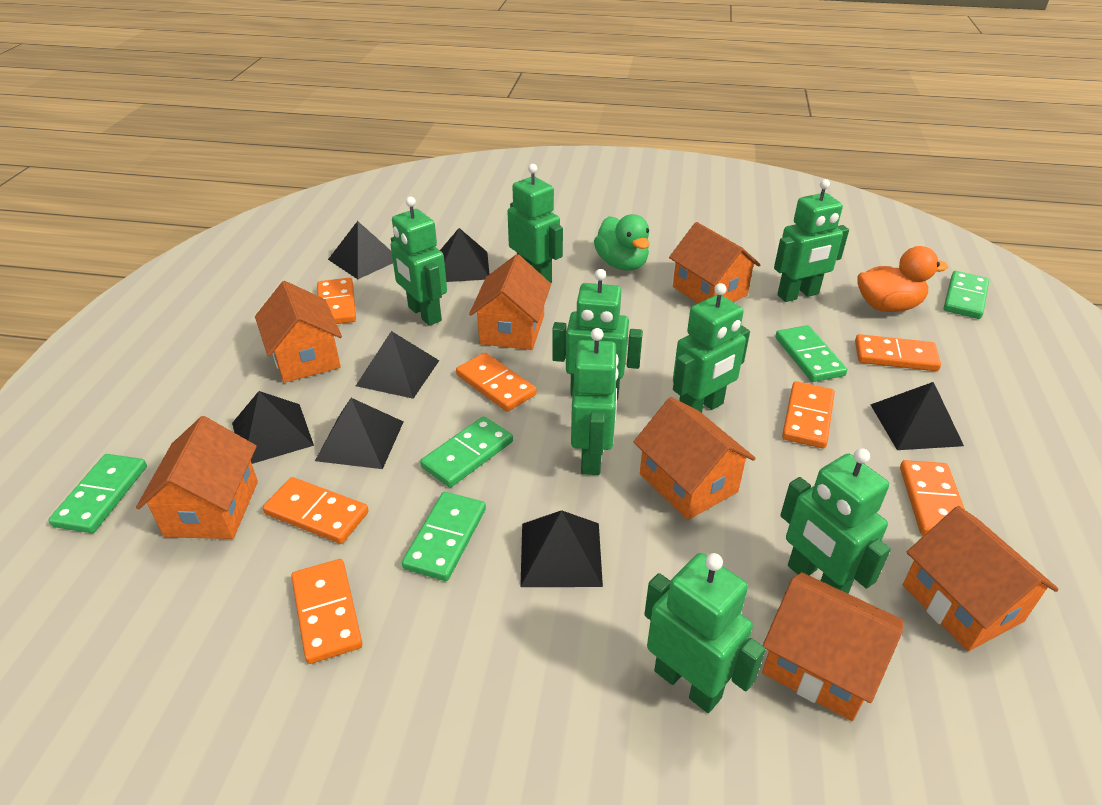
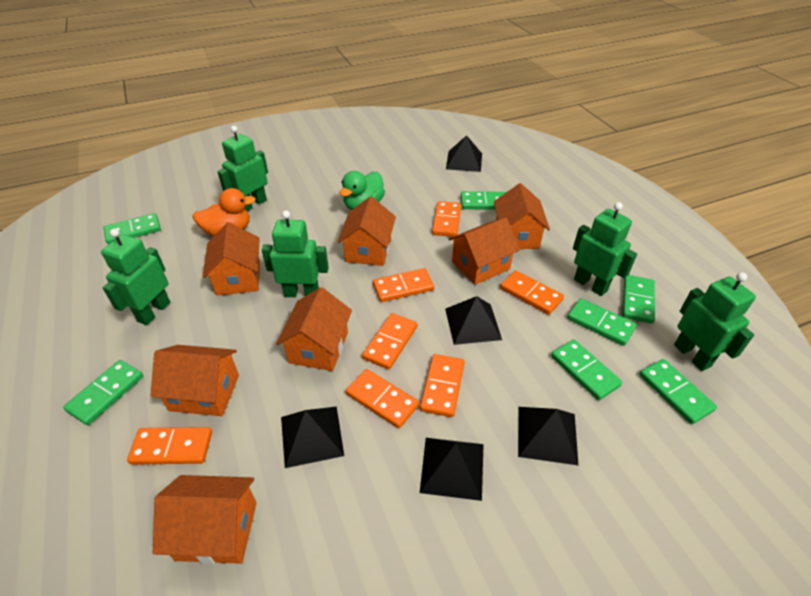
black pyramid: [232,391,314,464] [315,398,404,469] [328,221,393,279] [356,331,439,399] [440,228,489,282] [520,510,603,587] [871,382,964,450] = 7 -> [281,407,344,468] [420,438,484,501] [445,296,502,345] [446,135,482,172] [518,407,579,466] = 5
green domino: [48,454,147,533] [402,492,486,581] [420,416,513,487] [775,325,847,382] [944,271,989,319] = 5 -> [63,360,143,425] [103,213,161,244] [461,191,506,210] [551,340,622,400] [567,298,637,346] [622,275,655,324] [639,359,717,424] = 7
green robot: [390,196,447,326] [507,164,563,283] [552,269,643,400] [571,328,619,475] [644,553,766,713] [673,283,750,413] [774,179,849,302] [780,448,891,594] = 8 -> [101,229,170,325] [217,126,268,211] [262,210,329,297] [573,202,637,296] [674,272,756,371] = 5

